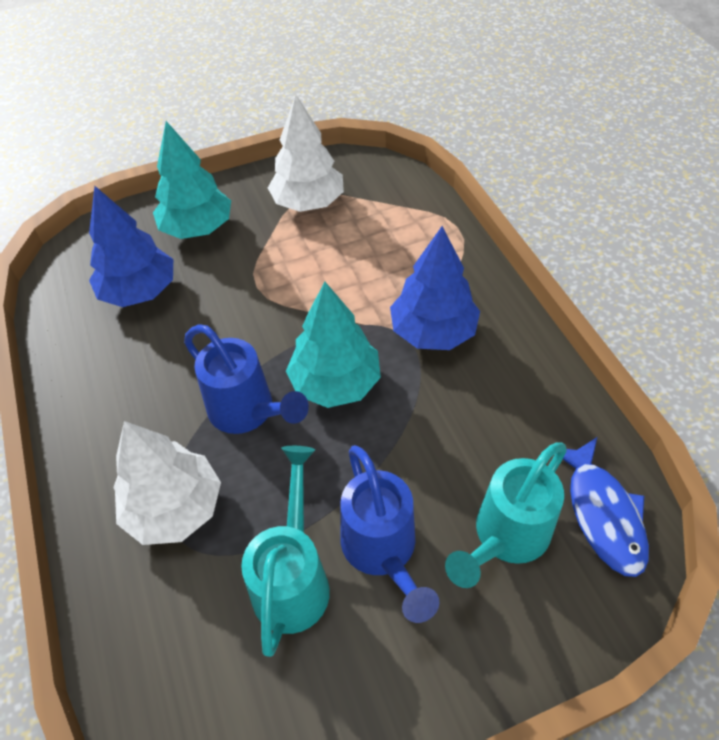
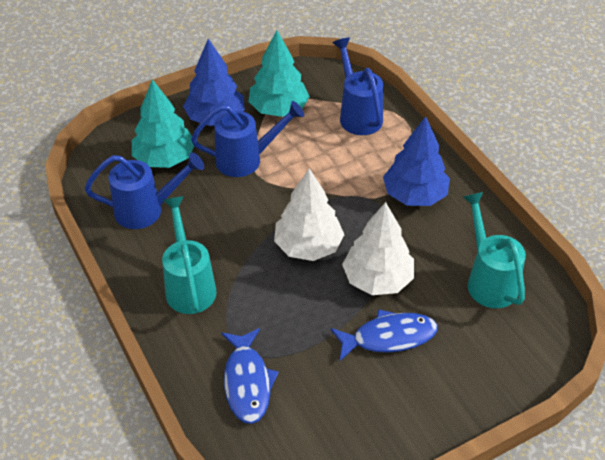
blue fish: [563,437,649,577] = 1 -> [221,328,279,424] [330,309,438,361] = 2
blue watering can: [184,324,309,434] [340,445,439,623] = 2 -> [85,152,204,229] [191,101,304,177] [333,37,384,135] = 3

